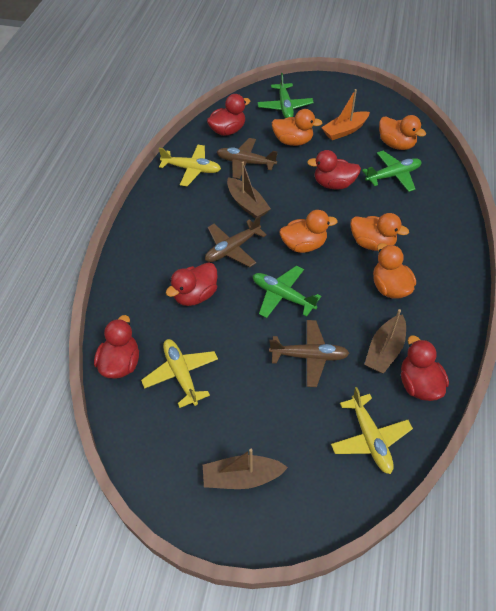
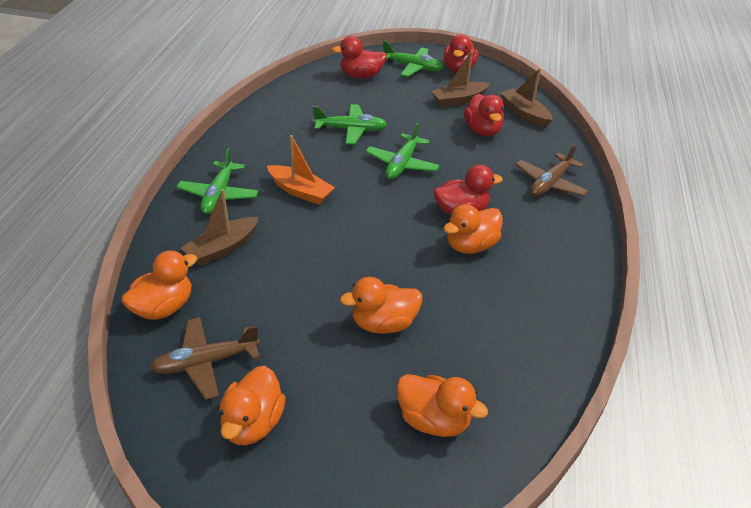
brown plane: [205,216,267,267] [217,138,278,179] [269,320,350,387] = 3 -> [150,317,260,400] [515,144,589,196] = 2
green plane: [253,266,321,318] [258,73,314,118] [362,151,421,192] = 3 -> [176,148,259,214] [313,104,387,145] [365,122,440,179] [383,40,443,77] = 4
red duck: [94,315,139,379] [166,262,218,306] [207,94,250,136] [307,150,361,190] [401,335,449,401] = 5 -> [332,36,387,79] [434,165,503,215] [444,34,478,72] [464,94,504,136] = 4
yellow plane: [141,339,218,408] [159,145,221,186] [331,387,413,474] = 3 -> none = 0

